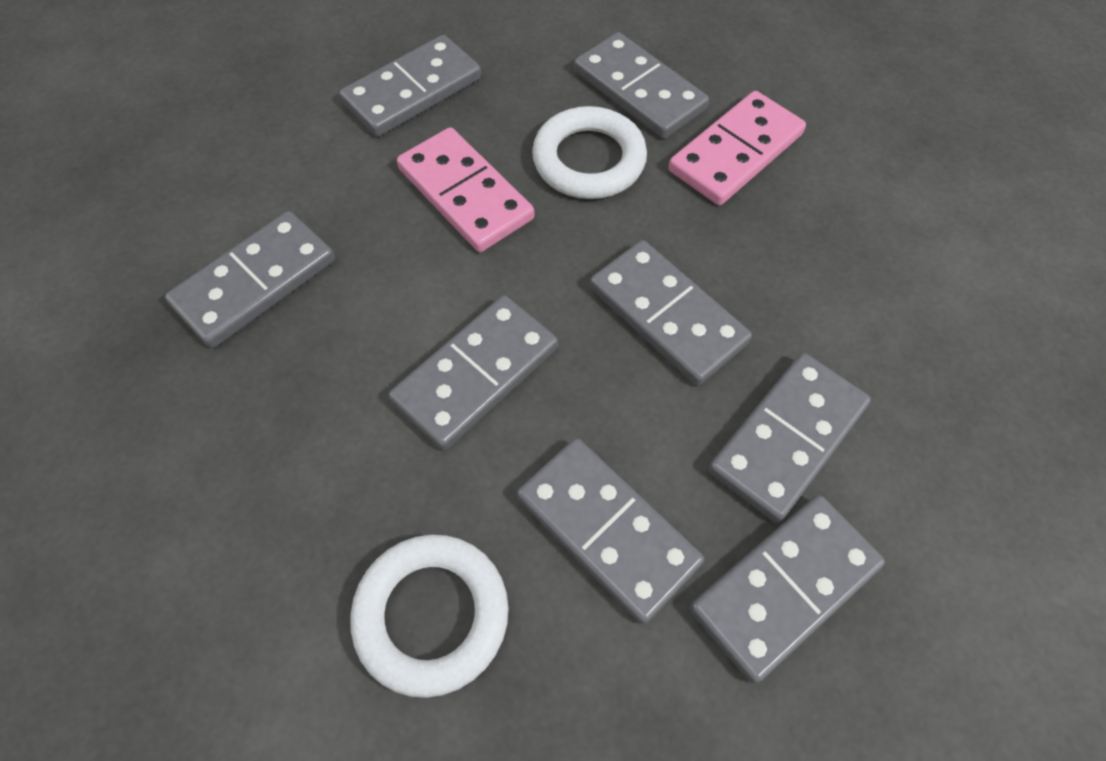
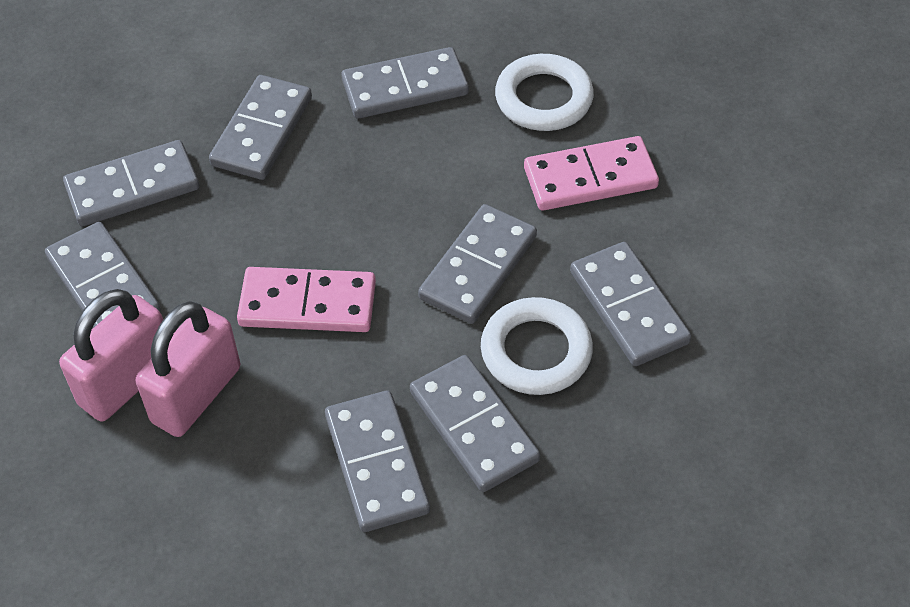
pink padlock: none = 0 -> [59,289,163,422] [136,301,240,437] = 2

